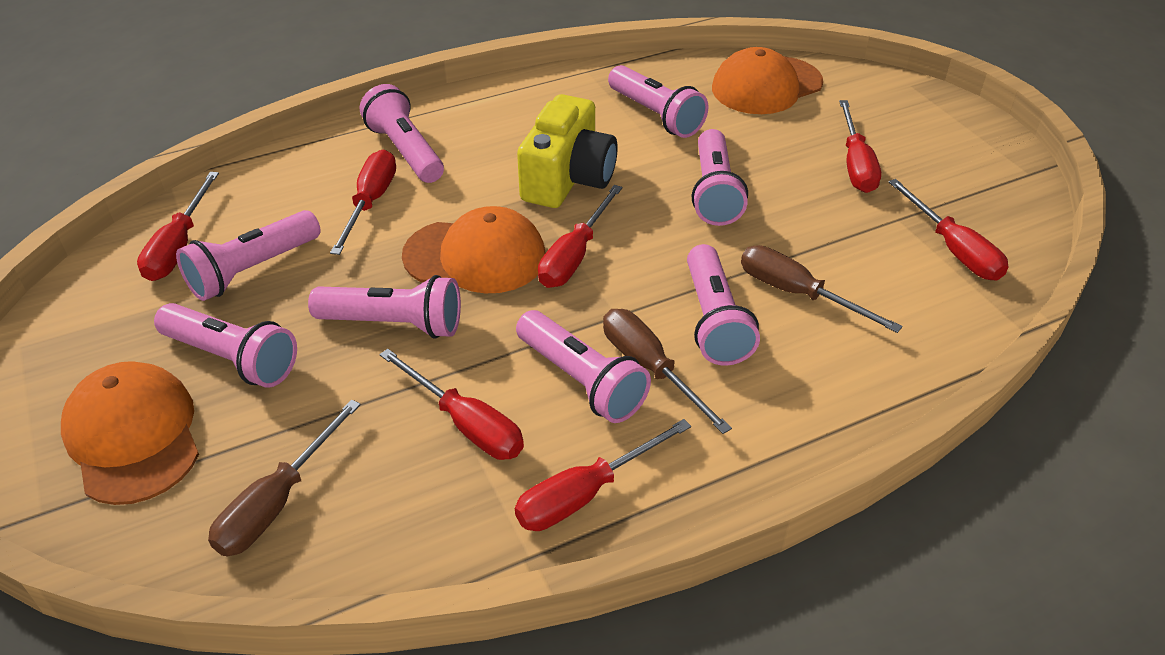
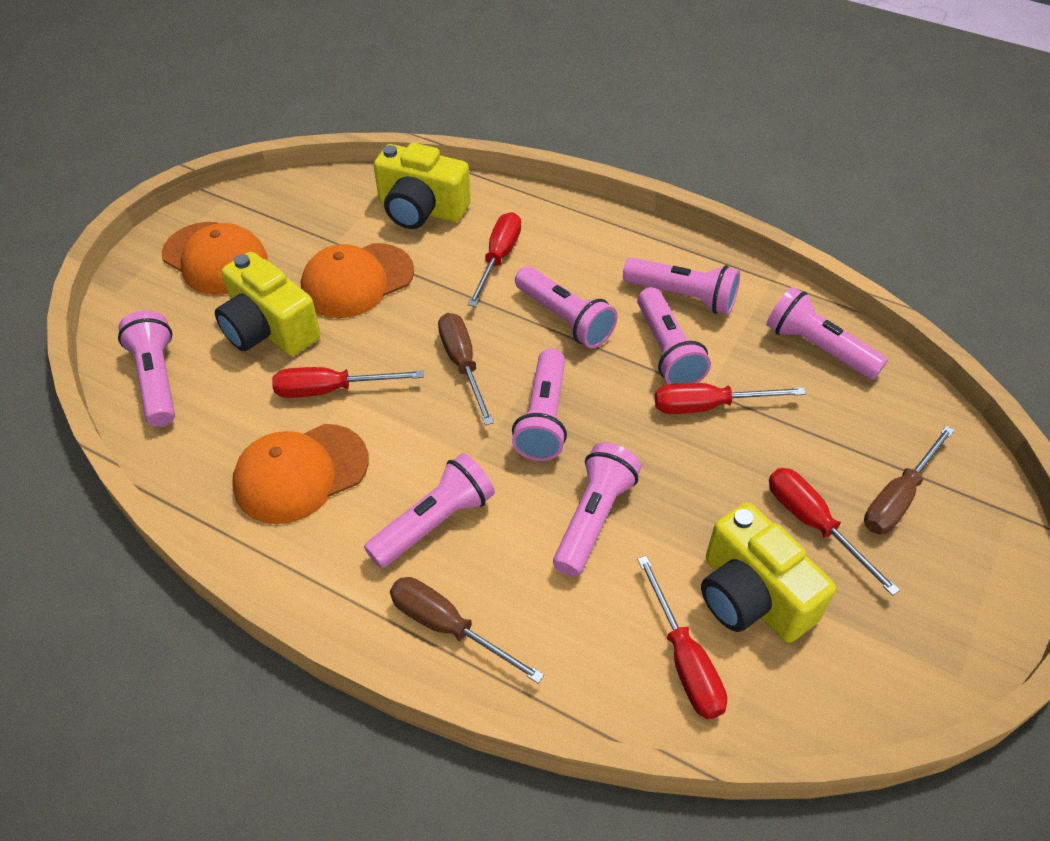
red screwdriver: [137,172,219,281] [330,150,396,255] [379,349,524,460] [515,419,691,531] [538,185,622,288] [839,100,881,193] [888,179,1008,280] = 7 -> [272,367,423,398] [467,212,521,307] [637,556,727,719] [655,383,806,414] [769,468,900,596] = 5
yellow camera: [517,94,618,208] = 1 -> [215,252,320,356] [374,143,471,229] [701,502,836,643] = 3

